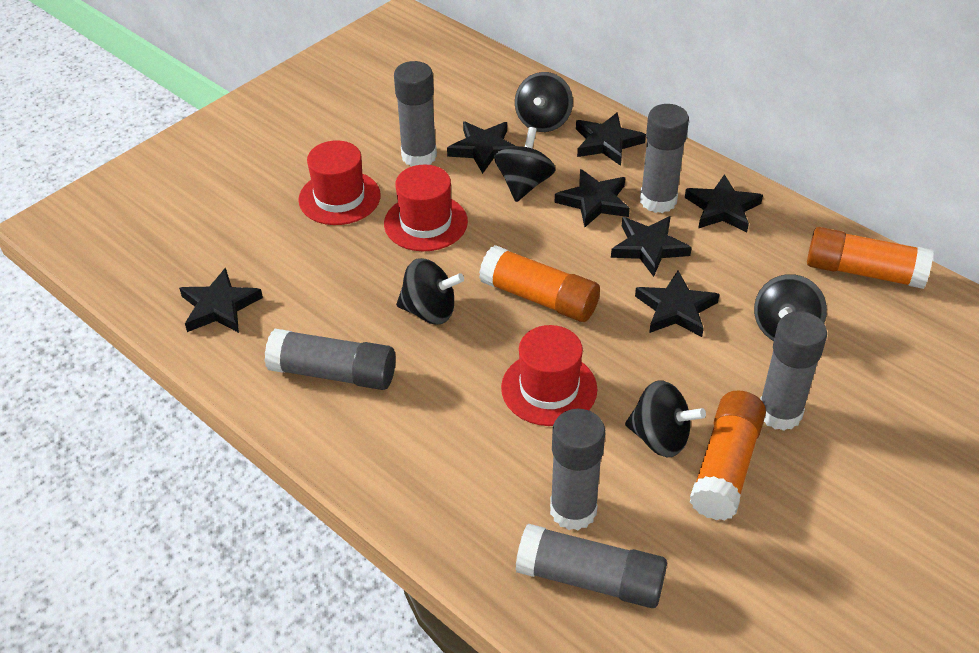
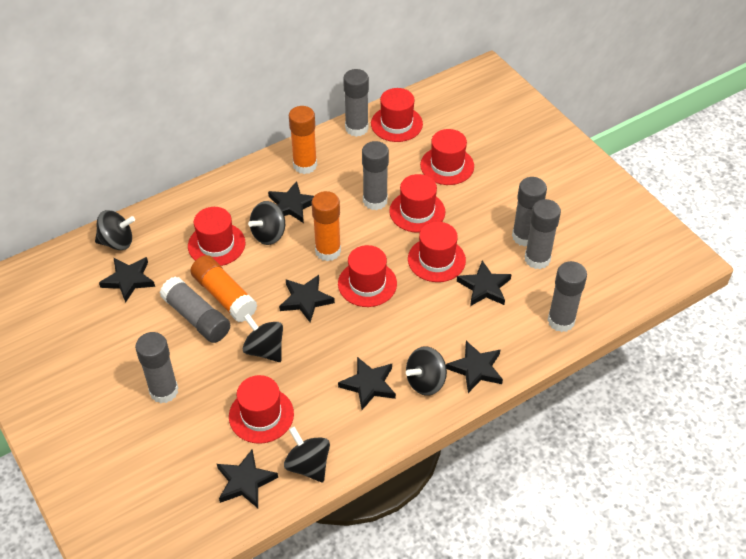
grey glue stick: [265,329,396,390] [394,61,437,167] [515,524,667,608] [550,409,605,530] [640,104,689,213] [760,311,827,431] = 6 -> [135,332,178,403] [160,276,230,343] [343,69,369,137] [362,141,389,210] [512,177,547,246] [525,199,561,269] [547,261,587,332] = 7
red hat: [298,140,381,225] [384,165,468,251] [501,325,597,426] = 3 -> [188,207,245,266] [229,375,294,444] [338,245,397,307] [371,88,423,142] [389,174,445,233] [408,222,466,282] [420,129,474,185] = 7

